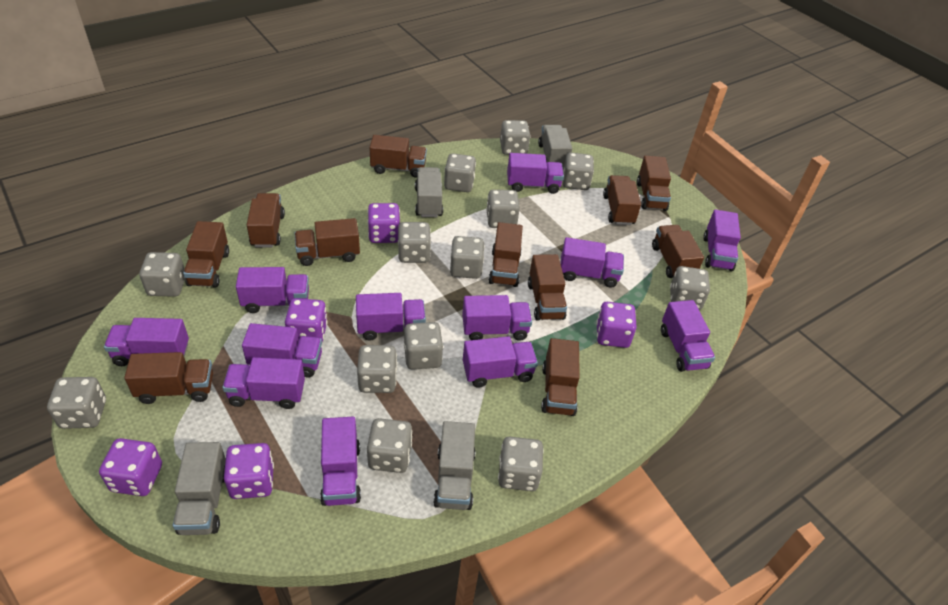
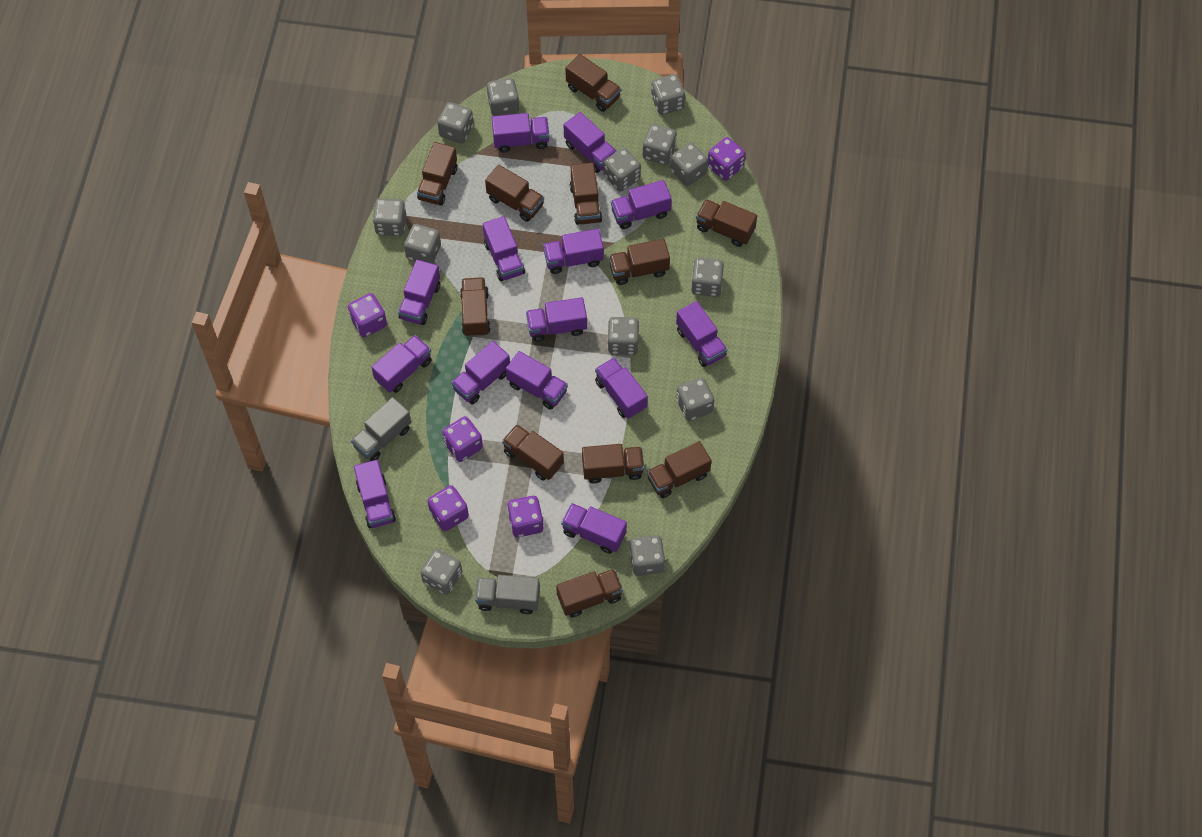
grey truck: [173,442,226,535] [415,167,443,217] [433,421,476,510] [538,125,572,169] = 4 -> [351,397,411,461] [475,575,540,614] = 2
purple truck: [104,318,189,366] [222,357,305,409] [236,267,309,313] [242,323,322,377] [320,417,361,506] [356,293,426,340] [462,295,532,341] [463,336,538,388] [507,153,564,194] [560,237,624,288] [661,300,715,372] [703,210,741,271] = 12 -> [354,460,396,528] [371,335,432,393] [398,260,440,325] [451,341,510,404] [483,216,525,281] [492,113,550,153] [506,351,568,410] [526,297,587,342] [543,229,604,274] [561,503,627,554] [564,112,617,173] [595,358,648,419] [611,180,672,229] [676,301,727,367] = 14

